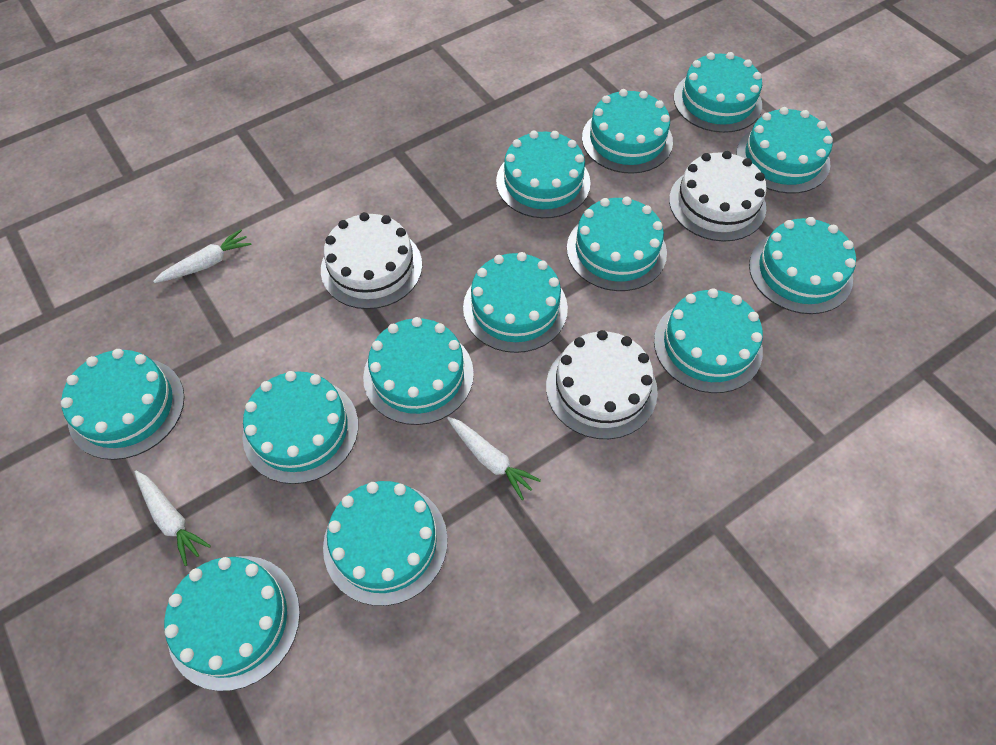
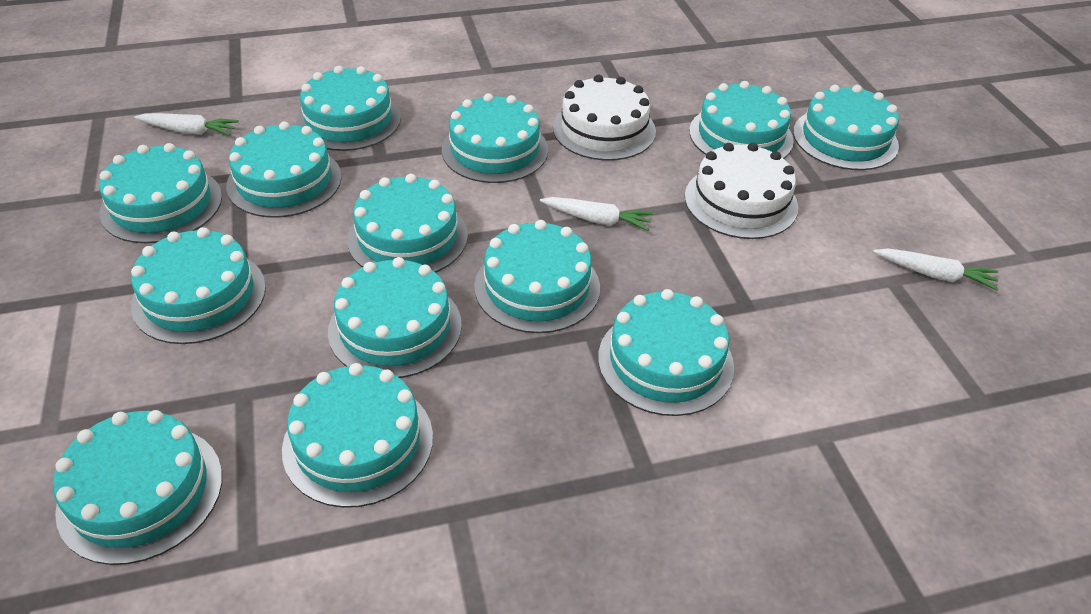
white cake: [321,212,422,309] [546,330,658,439] [669,151,767,242] = 3 -> [553,75,656,161] [685,143,798,239] = 2

